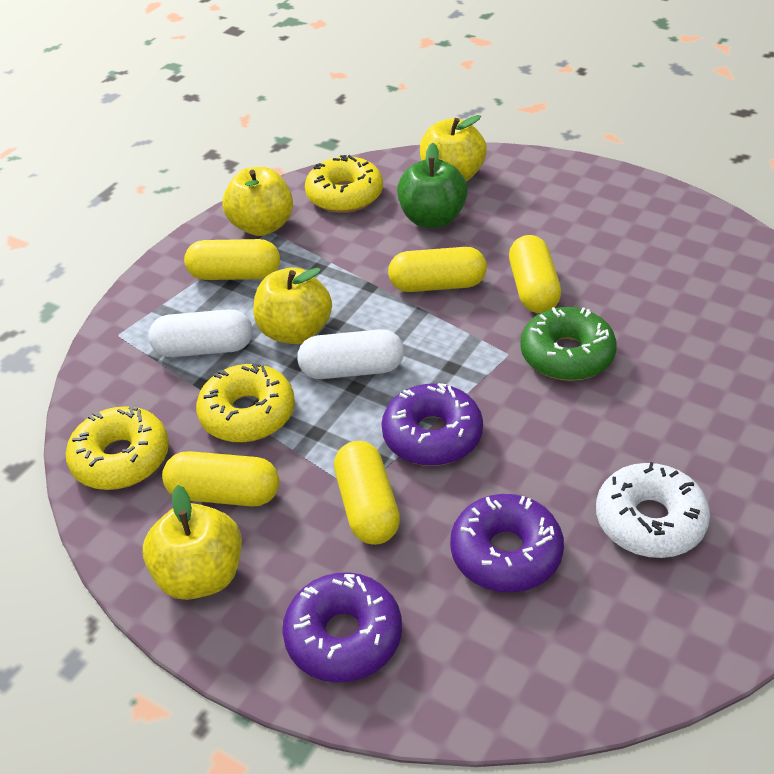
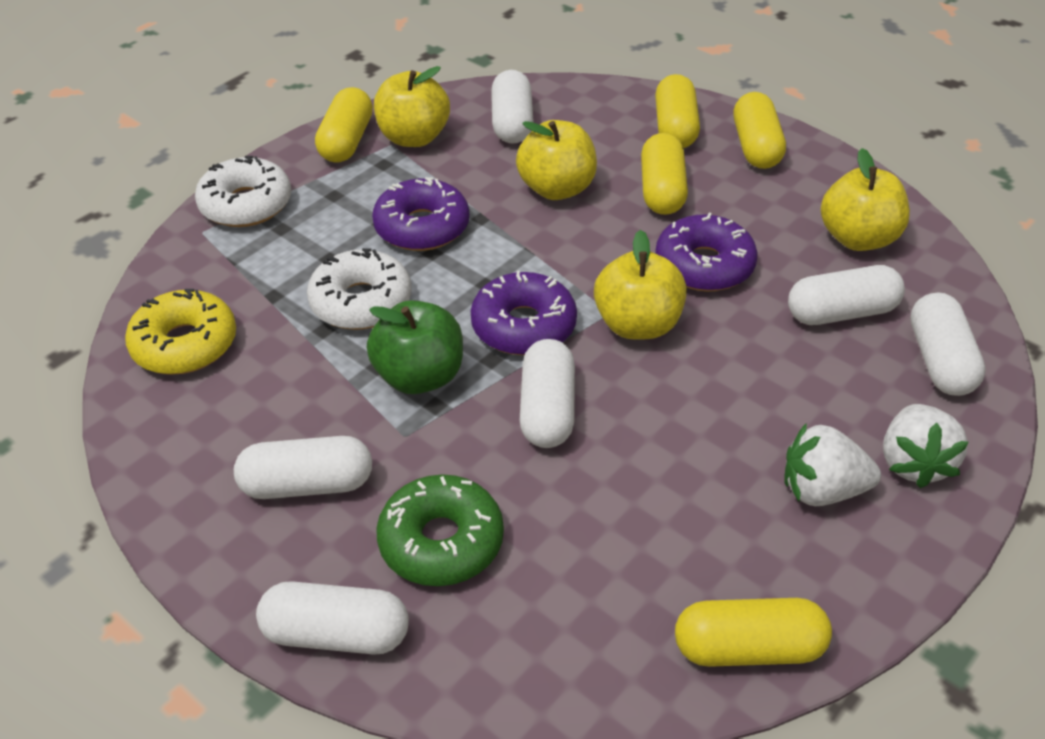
white capsule: [148,309,252,357] [297,329,404,379] = 2 -> [234,436,372,499] [256,581,409,655] [491,70,534,144] [520,339,575,448] [788,265,905,325] [910,292,986,396] = 6
white donut: [596,462,710,558] = 1 -> [195,156,291,227] [307,248,412,330] = 2
white strawberry: none = 0 -> [784,423,881,506] [883,404,969,488] = 2
yellow donut: [66,406,169,490] [196,363,295,443] [305,155,383,213] = 3 -> [125,289,236,375] = 1

